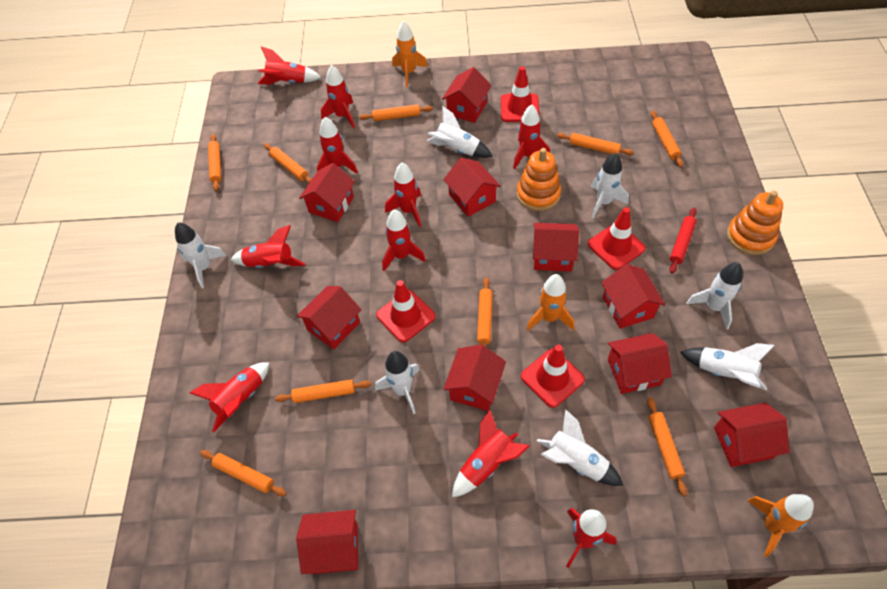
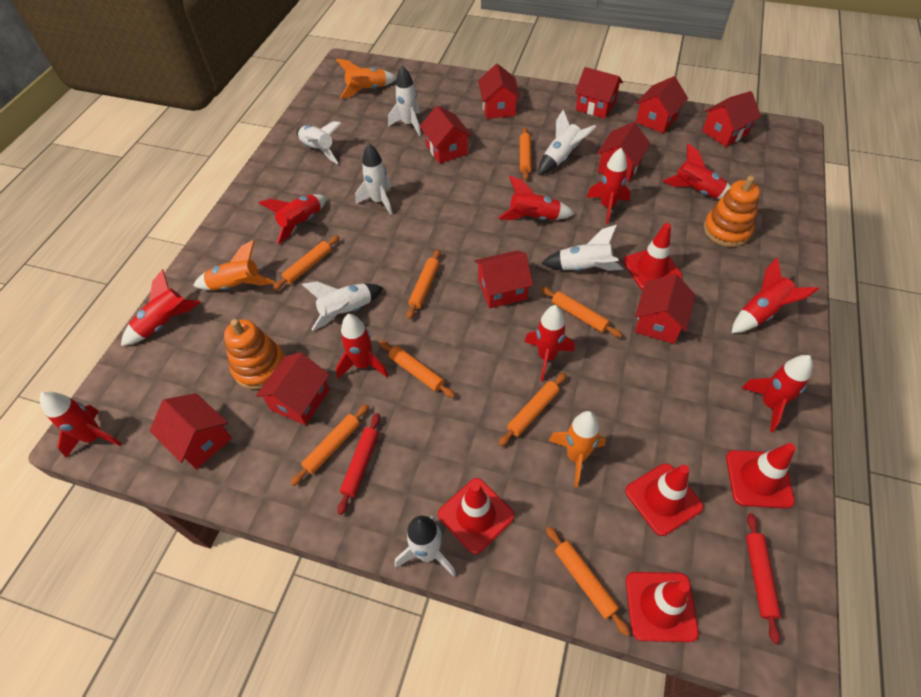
orange rolling pin: [200,450,286,496] [208,134,222,191] [264,143,312,184] [275,379,371,403] [359,104,433,121] [477,277,493,347] [557,133,634,156] [647,397,687,496] [651,111,683,167] = 9 -> [272,235,340,291] [290,404,369,486] [379,341,455,398] [407,249,441,319] [499,373,566,446] [520,127,532,180] [541,287,622,338] [546,526,630,636] = 8
red rolling pin: [669,208,697,274] = 1 -> [337,413,380,515] [746,513,781,644] = 2
red traffic cone: [376,280,436,342] [501,66,539,122] [521,345,585,408] [588,207,646,270] = 4 -> [438,478,514,554] [623,223,682,290] [625,463,703,536] [626,572,699,642] [726,443,796,508] = 5

